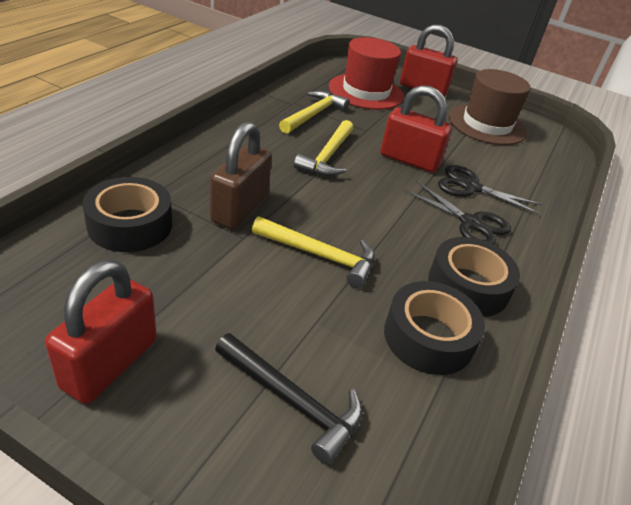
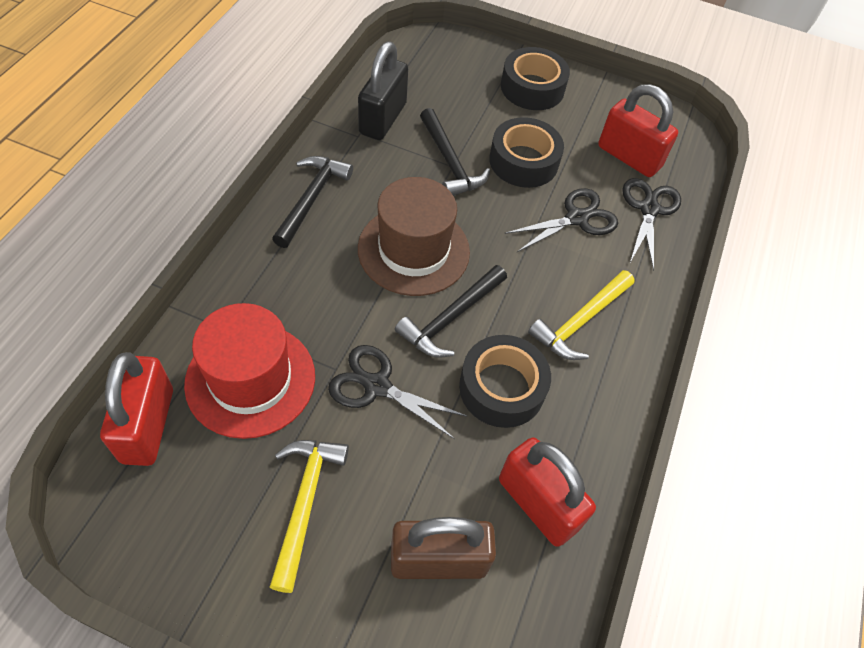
black hammer: [215,333,363,465] = 1 -> [272,156,353,248] [395,265,507,358] [420,108,490,196] = 3
black padlock: none = 0 -> [358,42,408,140] = 1
black scissors: [404,181,511,245] [438,165,543,215] = 2 -> [328,345,467,439] [504,188,618,252] [622,178,681,271] = 3
yellow hammer: [252,216,375,288] [279,91,350,134] [294,120,354,176] = 3 -> [270,440,349,593] [528,270,635,360] = 2

